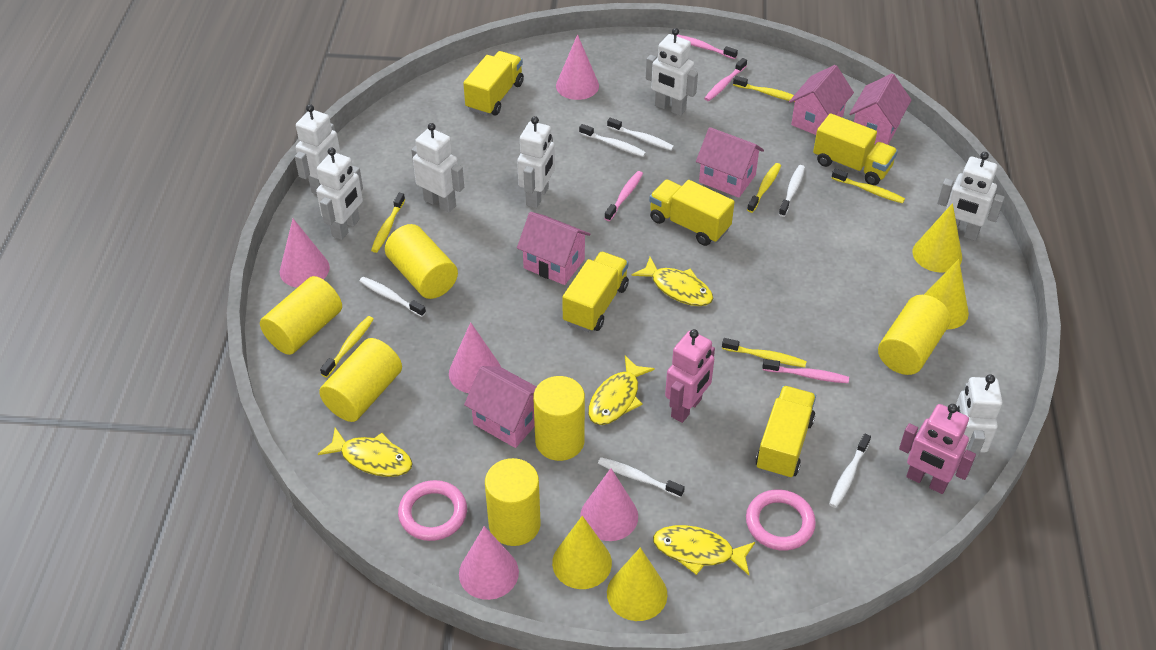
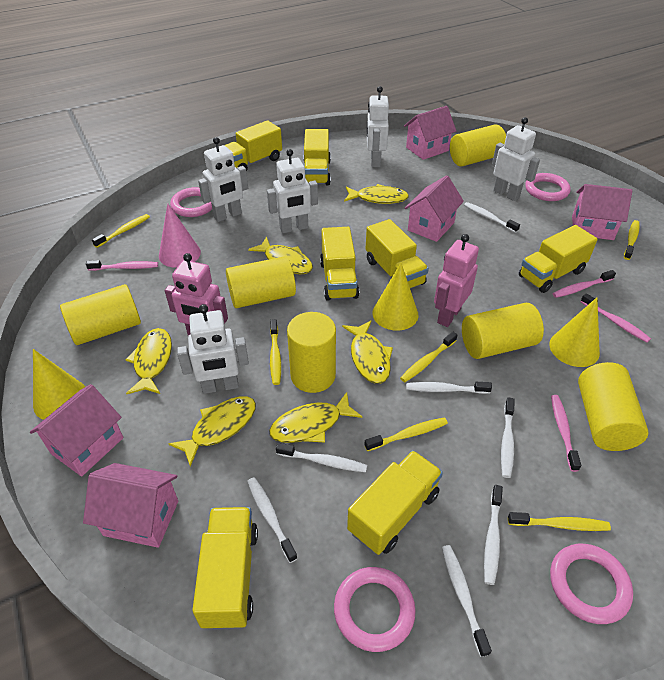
pink cone: [280,219,330,288] [449,322,501,393] [459,526,519,600] [556,34,599,100] [580,468,638,541] = 5 -> [159,203,201,268] = 1
pink ring: [398,480,467,541] [746,489,816,551] = 2 -> [170,187,212,217] [334,567,416,652] [525,173,571,201] [550,544,633,624] = 4
white robot: [295,104,341,194] [316,148,363,240] [411,123,464,213] [517,116,555,208] [646,28,698,116] [937,152,1005,241] [956,374,1002,468] = 7 -> [177,304,249,394] [198,137,248,222] [267,149,318,233] [367,86,389,167] [492,117,540,201] = 5
white toothbrush: [359,277,426,317] [579,124,646,157] [598,457,685,498] [607,118,674,151] [779,165,805,217] [829,434,871,508] = 6 -> [247,477,298,563] [276,443,367,472] [406,382,492,394] [442,545,492,657] [464,202,520,233] [484,485,503,585] [501,397,515,478] = 7
yellow cone: [552,516,612,589] [607,547,667,621] [912,203,962,273] [924,259,969,329] = 4 -> [33,349,85,420] [373,263,419,331] [549,297,600,367] = 3
yellow fish: [318,428,413,477] [588,356,655,425] [632,257,713,306] [653,525,755,575] = 4 -> [125,328,172,394] [169,396,256,467] [248,237,313,274] [269,392,362,443] [342,320,393,384] [344,184,409,204] = 6
yellow truck: [463,51,524,116] [562,252,629,332] [649,179,734,246] [756,386,816,479] [813,113,898,185] = 5 -> [192,507,258,630] [225,120,282,172] [303,129,331,185] [320,227,359,300] [347,450,443,555] [366,219,429,289] [519,225,598,293] = 7

